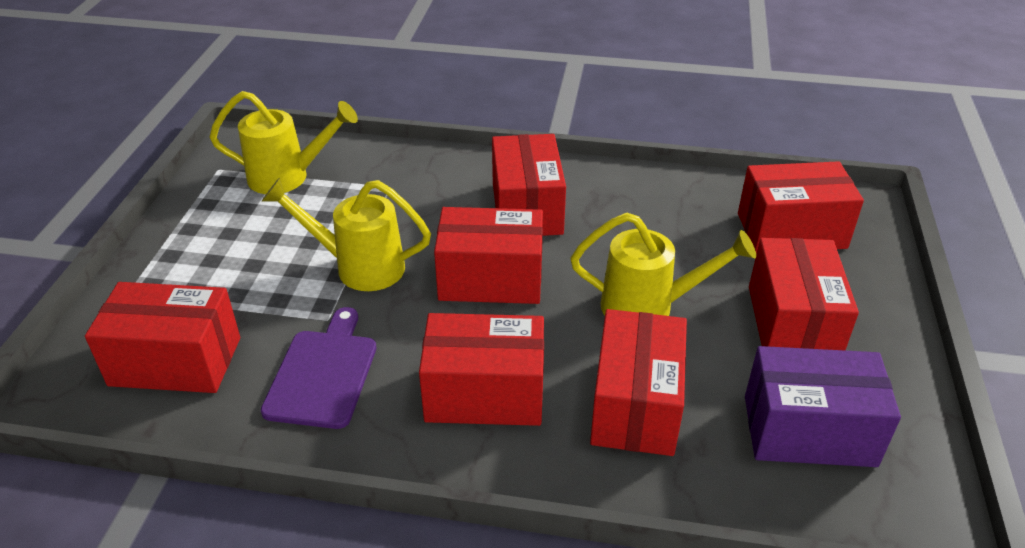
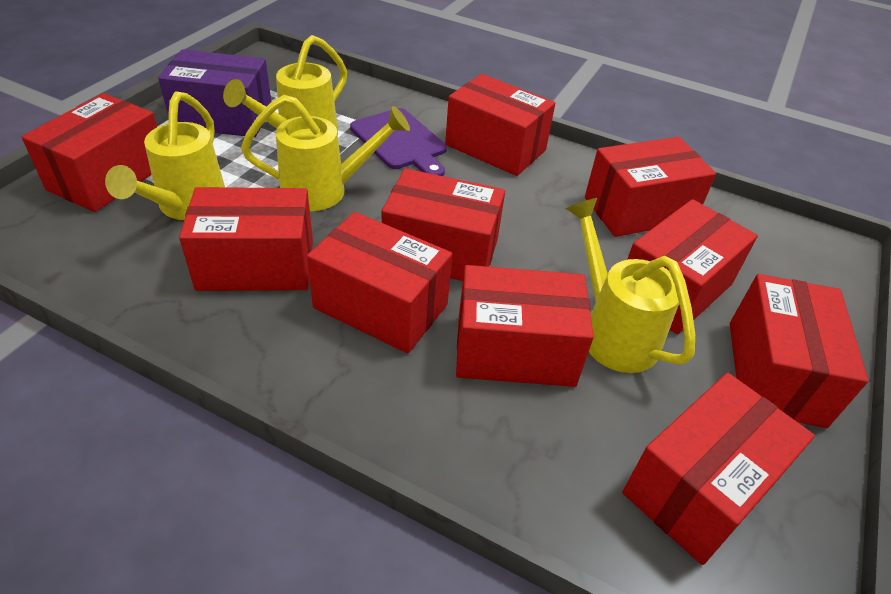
red box: [85,282,240,393] [419,313,544,426] [434,207,543,304] [492,134,566,236] [590,309,687,456] [738,161,864,253] [749,238,859,350] = 7 -> [22,93,157,212] [179,187,313,291] [307,212,453,353] [382,168,505,281] [445,74,555,176] [456,265,594,387] [585,137,716,237] [622,373,815,565] [627,199,758,334] [730,274,869,428] = 10
yellow watering can: [209,91,358,194] [262,178,431,291] [571,213,756,316] = 3 -> [105,91,225,220] [223,35,347,134] [241,95,410,211] [566,198,695,373] = 4

